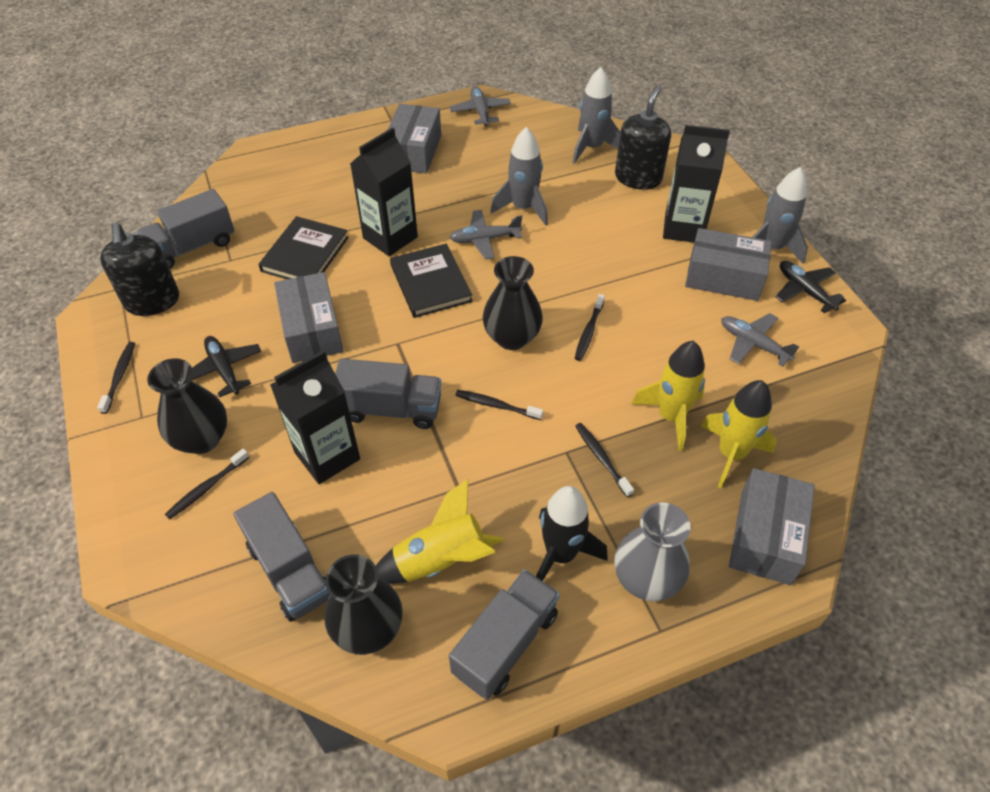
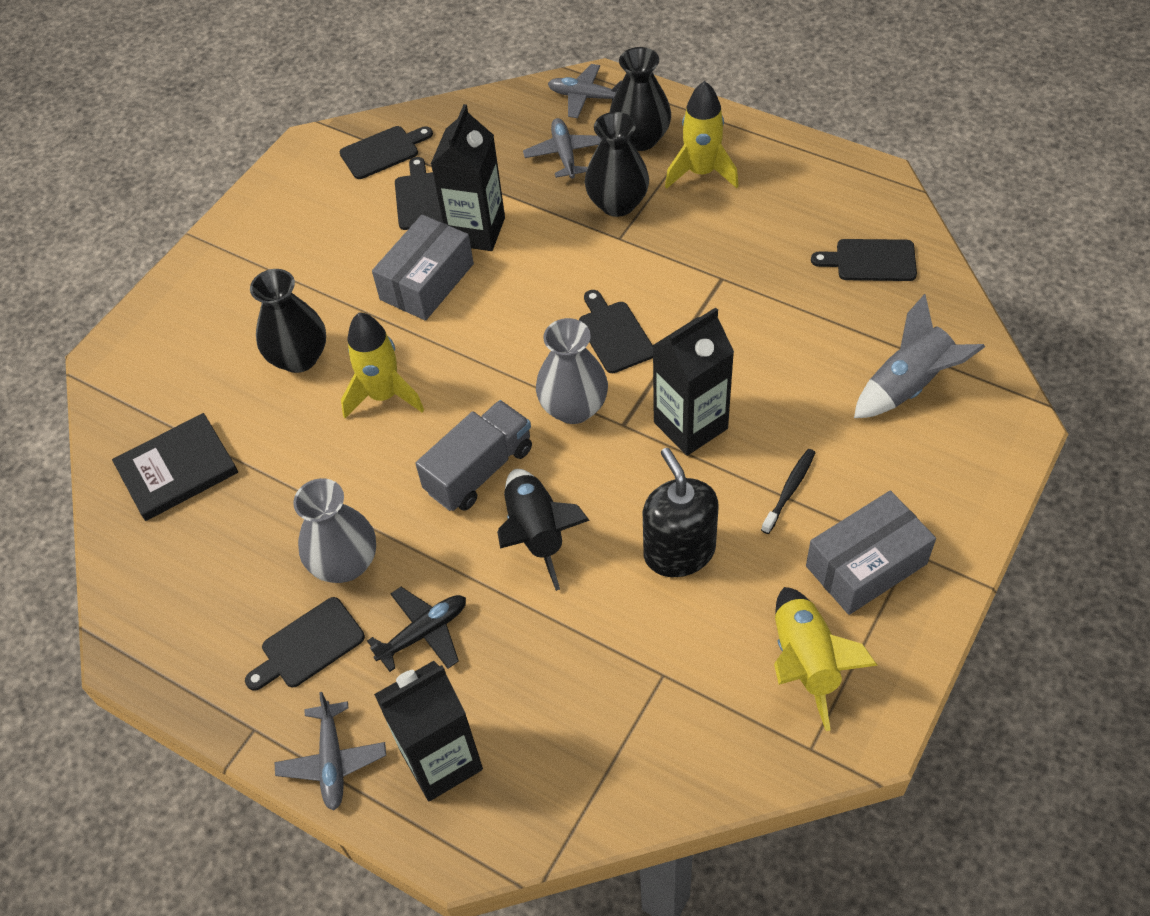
black book: [258,216,349,279] [390,243,473,318] = 2 -> [112,413,238,521] = 1
black cutting board: none = 0 -> [245,597,365,691] [340,126,433,179] [395,157,443,230] [579,290,653,373] [811,239,917,281] = 5
black plane: [190,336,261,397] [776,261,846,313] = 2 -> [367,587,466,672] = 1
black soap dispenser: [100,222,179,316] [615,86,671,190] = 2 -> [643,448,719,577] = 1
black toothbrush: [97,342,135,414] [165,449,249,520] [455,390,544,420] [575,294,605,361] [575,423,634,497] = 5 -> [761,449,816,534] = 1
grey box: [274,272,344,363] [388,104,441,174] [685,228,772,301] [729,468,815,585] = 4 -> [372,215,474,321] [806,490,936,615] = 2
grey rocket: [490,127,548,226] [572,67,621,164] [752,167,808,264] = 3 -> [854,294,985,418] = 1
grey truck: [136,189,235,269] [233,492,330,622] [335,359,441,429] [449,569,560,700] = 4 -> [415,400,532,511] = 1
grey vase: [614,502,691,601] = 1 -> [293,478,376,583] [536,318,608,424] = 2

